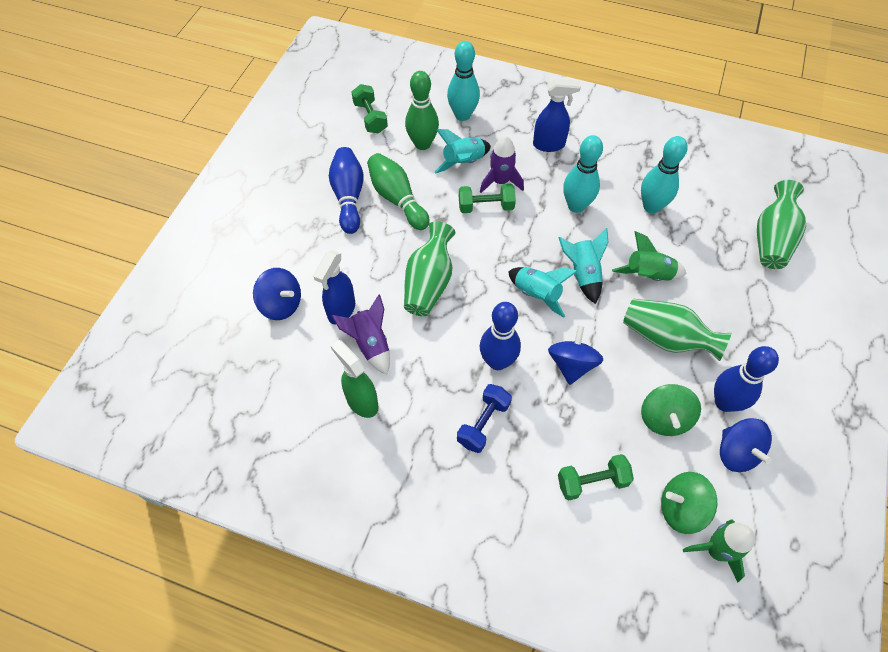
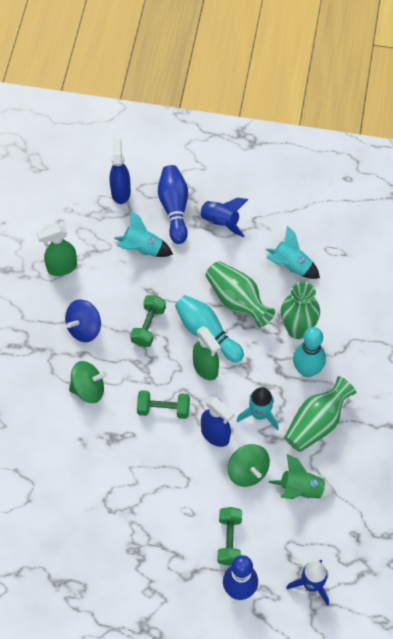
blue bowling pin: [329,147,364,234] [480,302,521,370] [714,346,779,412] = 3 -> [158,165,188,244] [223,555,258,600] = 2
blue dumbbell: [457,384,512,453] = 1 -> none = 0
blue rocket: none = 0 -> [194,198,248,237] [286,560,329,606] = 2
blue spinning top: [253,268,301,320] [548,325,603,385] [720,418,772,472] = 3 -> [65,299,101,342] = 1
green bowling pin: [367,153,430,230] [405,71,439,150] = 2 -> none = 0
green rocket: [612,231,687,281] [683,519,755,583] = 2 -> [269,454,336,499] = 1
green spray bottle: [331,340,379,418] = 1 -> [37,225,77,276] [193,326,221,381] = 2
purple rocket: [331,294,390,375] [480,136,524,193] = 2 -> none = 0
turquoise bowling pin: [447,41,480,121] [563,135,603,213] [641,136,688,213] = 3 -> [175,295,244,362] [293,327,326,377] = 2

